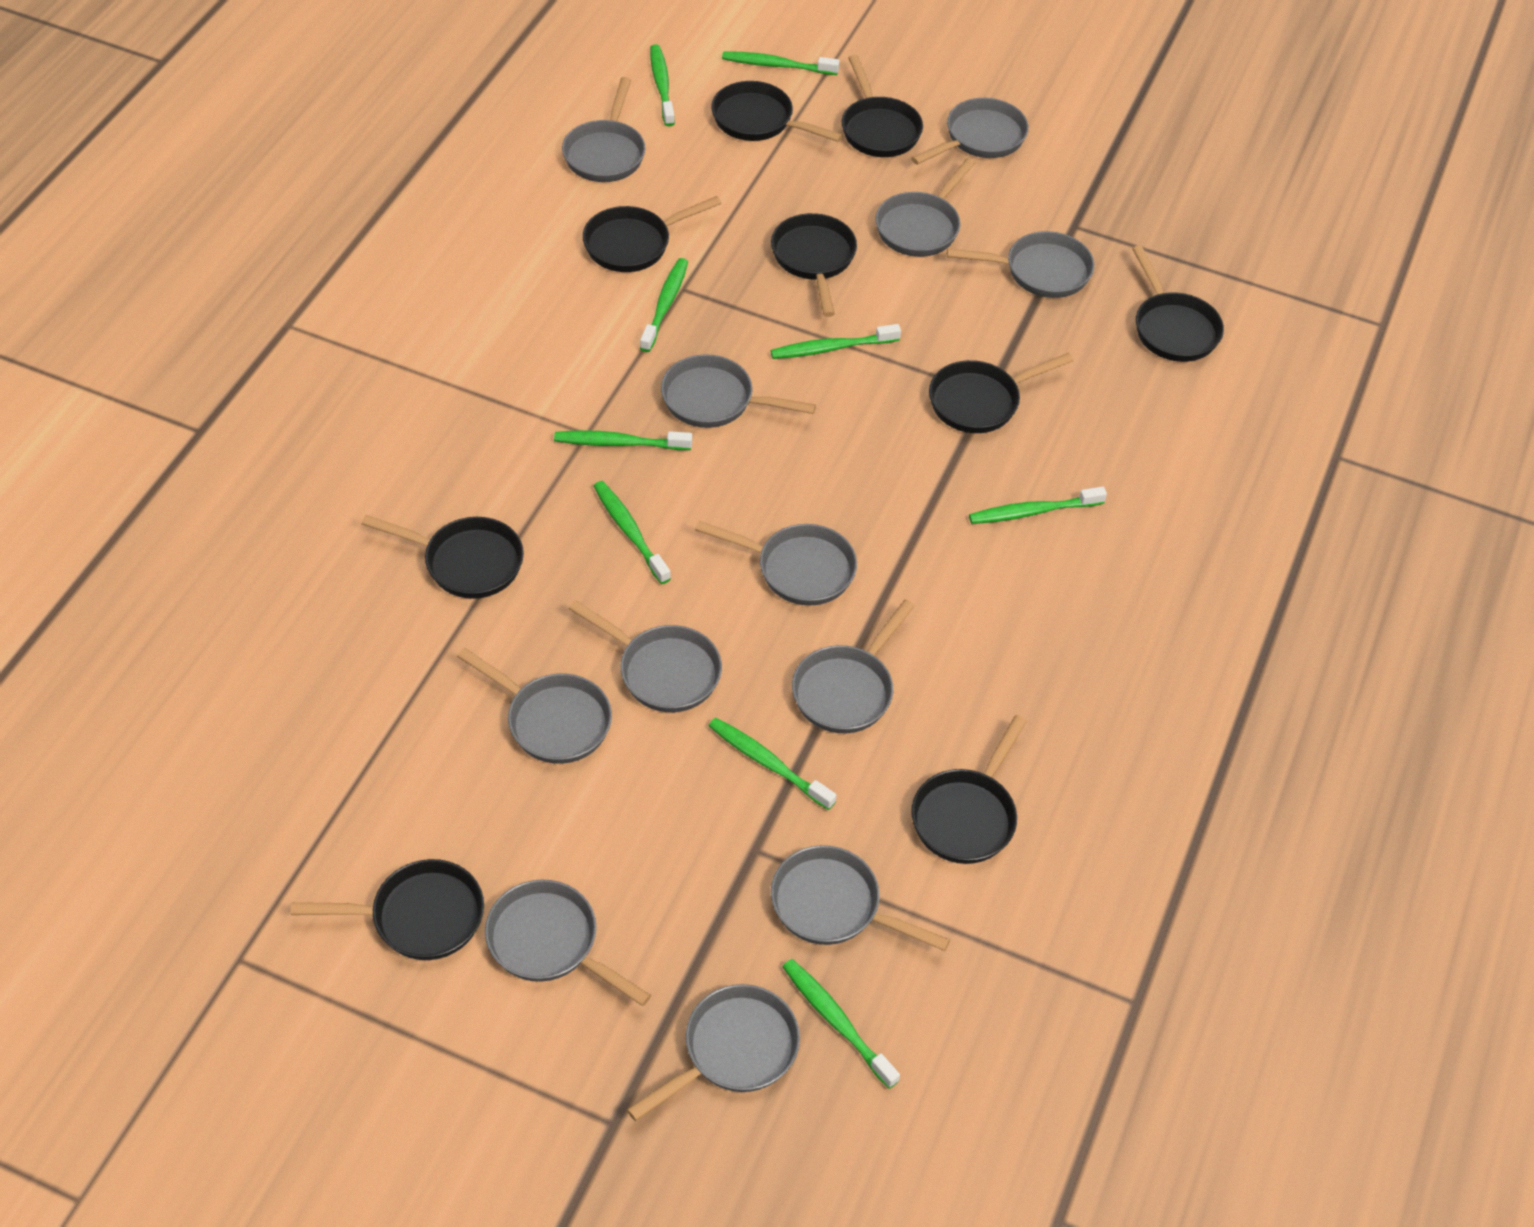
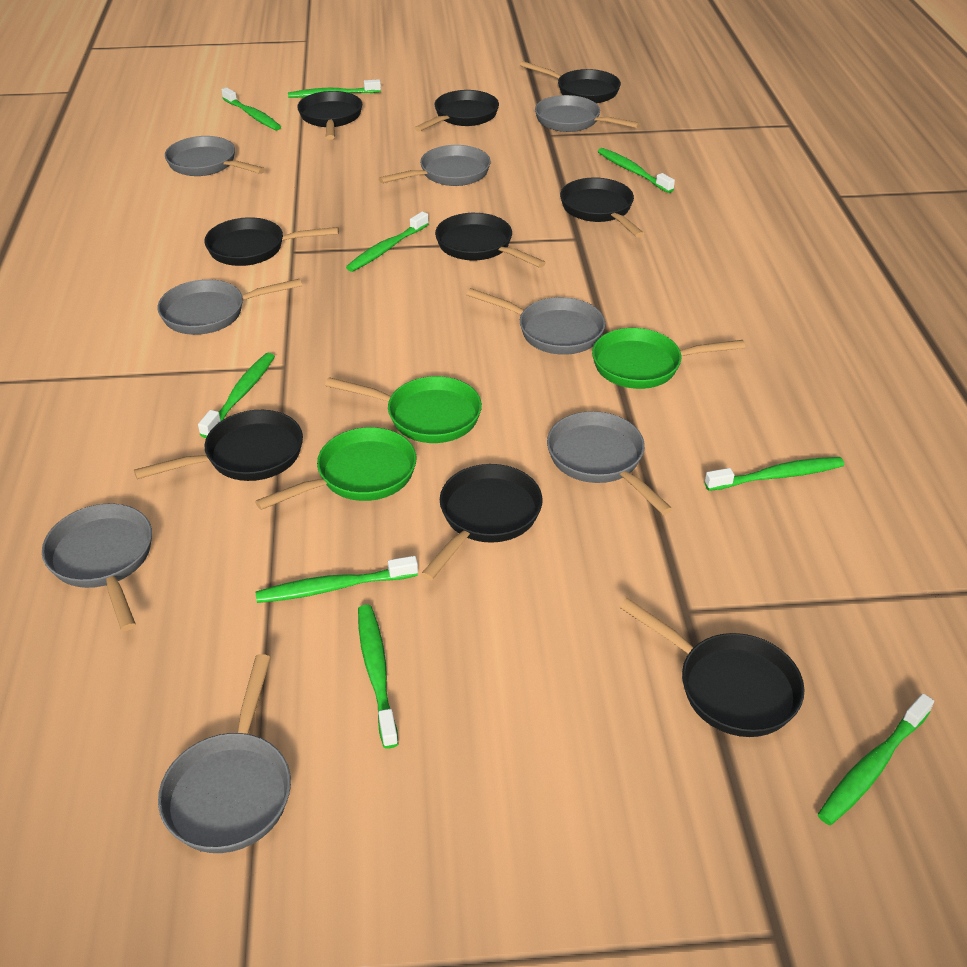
green pan: none = 0 -> [255,427,416,510] [325,376,482,443] [592,328,745,389] = 3
grey pan: [457,648,612,764] [485,880,651,1006] [562,77,645,182] [569,600,722,712] [627,984,800,1121] [661,354,816,428] [695,521,857,606] [771,845,950,951] [792,600,915,733] [875,158,976,257] [911,98,1029,165] [947,231,1094,298] = 12 -> [42,503,152,631] [157,279,302,335] [158,654,291,853] [165,136,265,176] [379,145,491,186] [466,288,605,355] [535,95,640,132] [547,411,673,515] = 8

